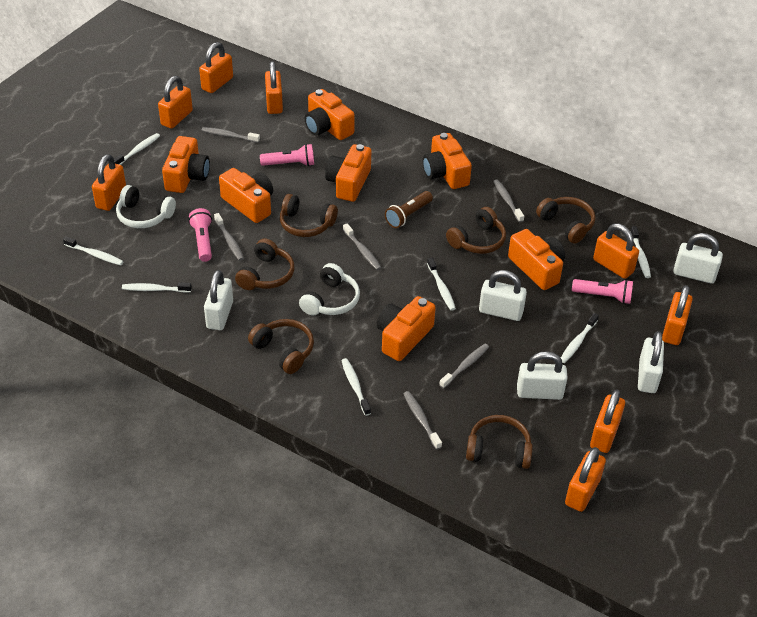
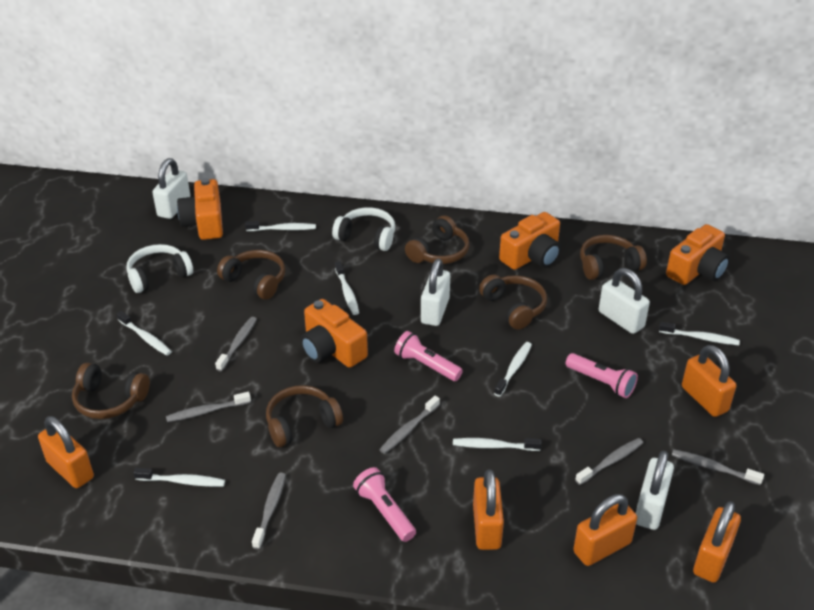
brown flashlight: [385,191,433,228] = 1 -> none = 0
orange camera: [162,136,210,193] [219,168,273,223] [305,89,355,140] [325,144,371,202] [377,296,436,361] [423,133,472,189] [508,229,565,290] = 7 -> [177,178,223,240] [300,299,368,368] [499,212,561,270] [666,224,730,285] = 4
orange padlock: [92,154,126,211] [158,76,193,129] [199,42,233,93] [265,61,283,114] [565,447,606,512] [590,389,625,453] [593,223,639,279] [662,285,693,345] = 8 -> [38,416,94,488] [473,469,504,550] [573,494,637,566] [682,345,736,417] [693,501,741,583] = 5
white padlock: [204,270,233,330] [479,270,527,321] [517,351,568,400] [638,331,664,393] [673,233,723,284] = 5 -> [152,158,190,219] [421,259,450,326] [599,268,650,334] [636,450,674,530] = 4

